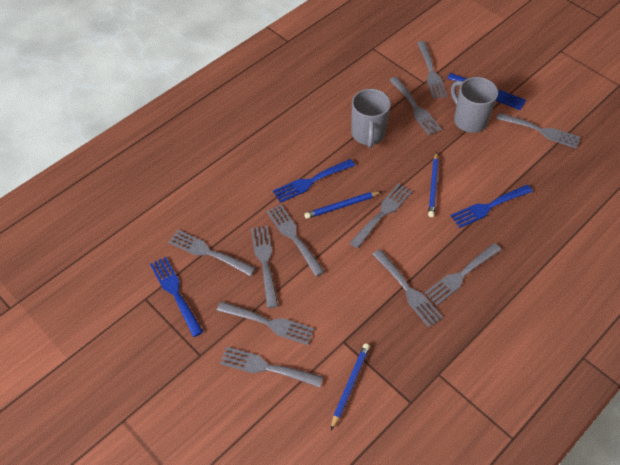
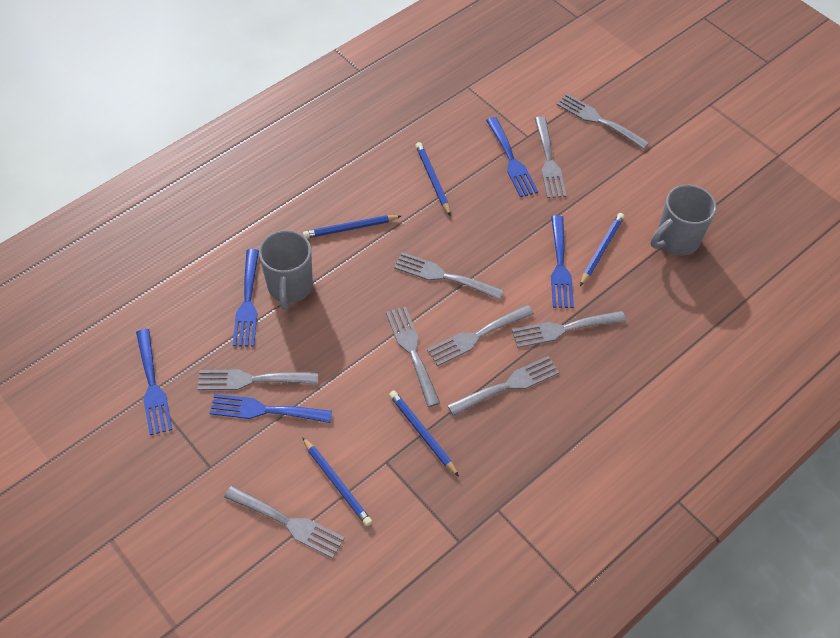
blue fork: [150,257,203,337] [273,159,355,203] [447,73,526,110] [451,185,533,228] = 4 -> [136,329,172,435] [209,394,332,423] [233,249,259,346] [486,117,538,197] [551,215,574,308] = 5
blue pencil: [304,191,382,219] [331,343,370,430] [428,152,439,217] = 3 -> [302,437,372,526] [303,215,401,238] [389,390,459,477] [416,142,451,216] [580,213,625,286] = 5
grey fork: [168,230,256,276] [217,301,314,345] [220,347,323,387] [251,226,278,308] [266,204,325,277] [350,184,412,248] [372,249,443,327] [390,77,442,135] [417,41,448,99] [424,243,501,305] [496,113,581,149] = 11 -> [197,370,318,390] [224,486,345,558] [386,306,440,407] [394,252,504,300] [427,305,534,366] [447,356,559,416] [512,311,626,348] [535,116,566,198] [557,94,649,149] = 9

